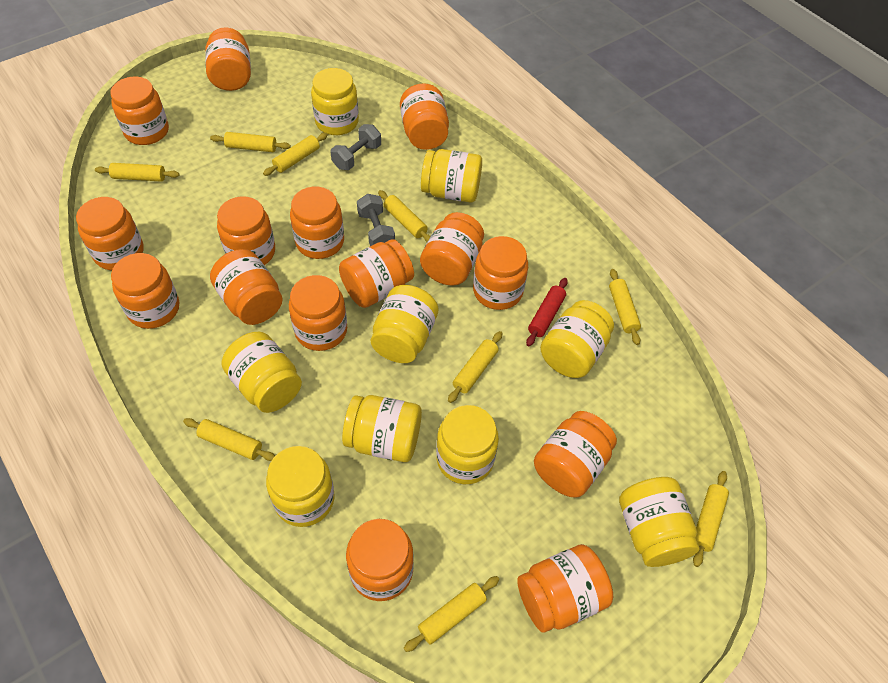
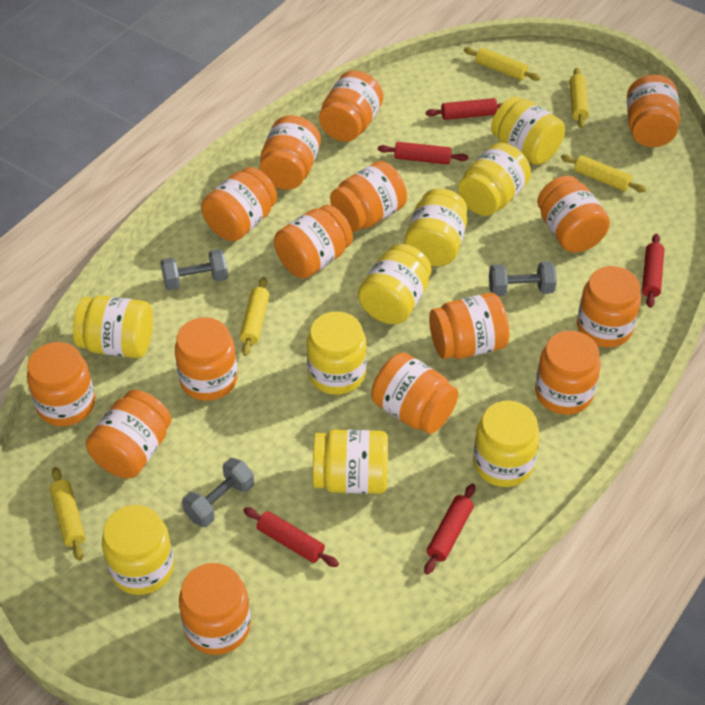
grey dumbbell: [331,124,381,170] [357,194,395,246] = 2 -> [160,249,228,290] [182,458,254,527] [489,261,557,296] = 3
red rolling pin: [526,278,568,346] = 1 -> [243,507,339,567] [378,142,468,165] [424,484,476,574] [426,98,503,120] [642,234,664,308] = 5
yellow rolling pin: [95,163,180,182] [183,418,275,461] [210,132,291,152] [263,133,328,176] [378,190,431,242] [404,576,499,652] [448,331,502,403] [609,269,641,345] [693,471,729,567] = 9 -> [50,467,85,561] [240,277,270,356] [464,47,541,81] [561,154,646,192] [570,68,589,128] = 5

